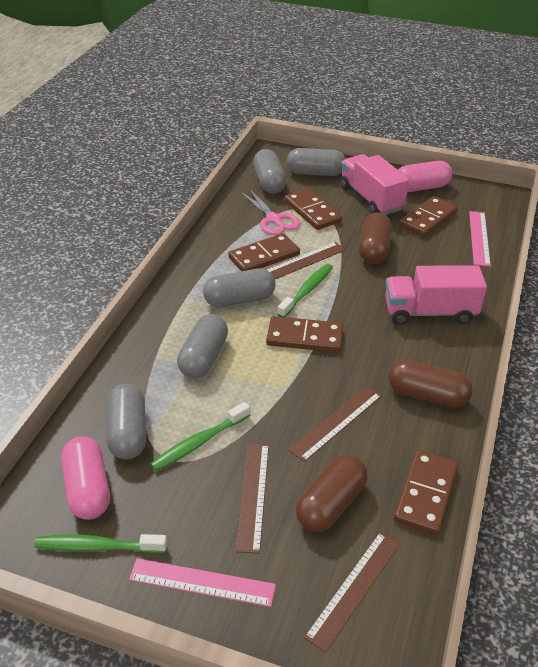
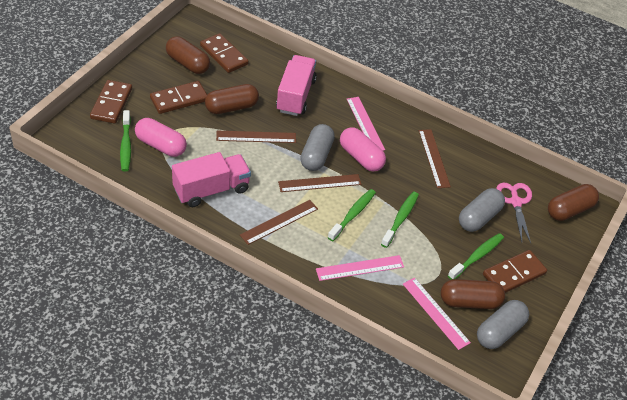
brown capsule: [296,454,368,532] [359,212,392,264] [388,359,473,408] = 3 -> [166,36,210,74] [205,84,259,114] [441,279,505,309] [548,184,599,221] = 4
brown domino: [228,233,300,271] [266,316,343,353] [284,188,342,230] [394,450,458,535] [399,196,458,237] = 5 -> [90,80,132,123] [150,81,207,114] [200,33,248,73] [483,250,547,293] = 4
green toothbrush: [34,534,167,553] [151,402,250,471] [277,264,333,317] = 3 -> [120,110,131,172] [328,189,376,241] [381,192,419,248] [448,233,504,279] = 4
grey capsule: [107,384,146,460] [177,314,228,378] [203,269,276,307] [253,149,286,193] [287,148,346,176] = 5 -> [300,124,335,171] [459,188,505,232] [477,300,529,349] = 3
pink ruler: [129,558,276,607] [469,211,491,266] = 2 -> [316,255,404,281] [347,97,385,151] [403,277,471,350] = 3

